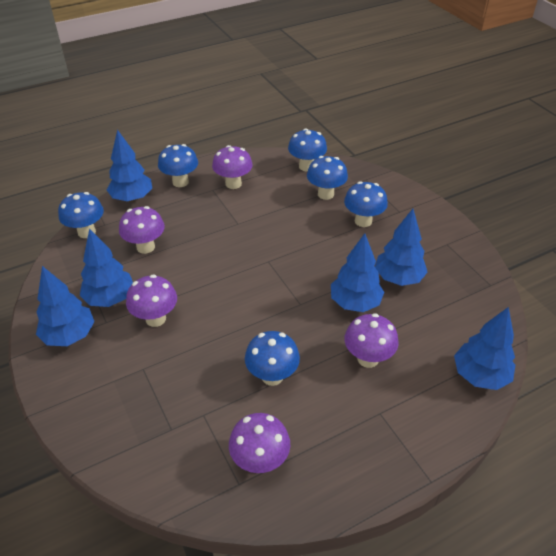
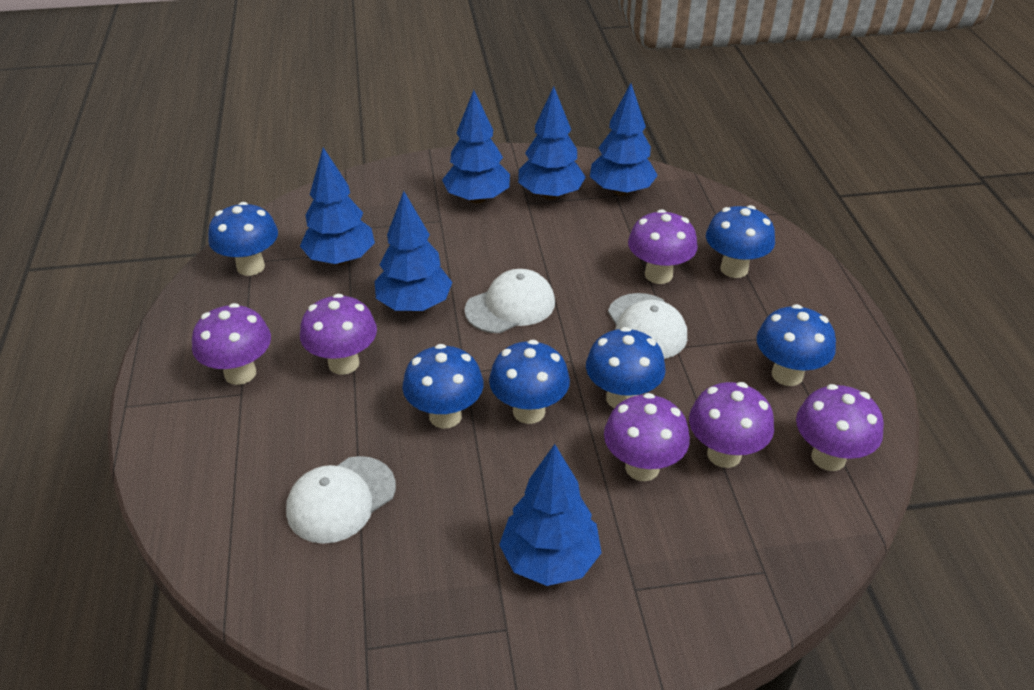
purple mushroom: [119,206,165,254] [126,275,177,327] [212,145,253,189] [229,413,290,473] [344,313,399,368] = 5 -> [192,303,271,385] [300,294,377,375] [604,393,690,481] [628,209,698,284] [689,382,774,468] [796,384,884,471] = 6
white cap: none = 0 -> [286,456,396,544] [464,269,555,333] [608,293,687,359] = 3

